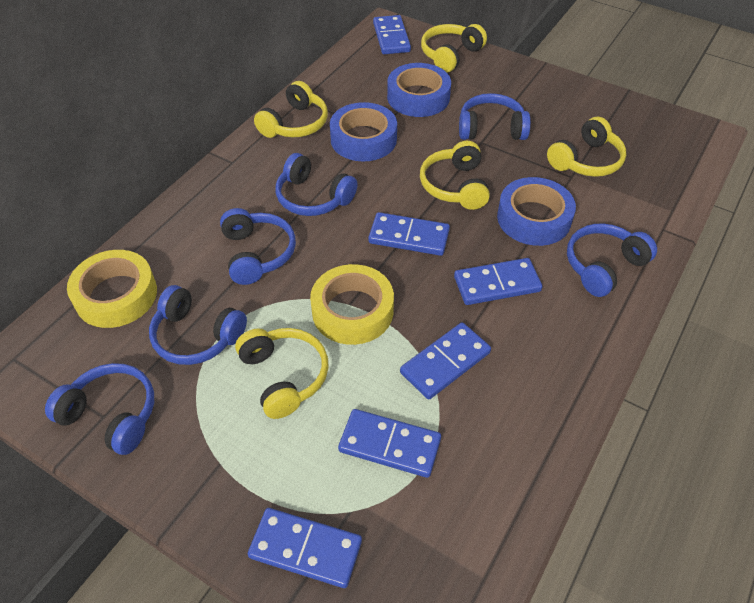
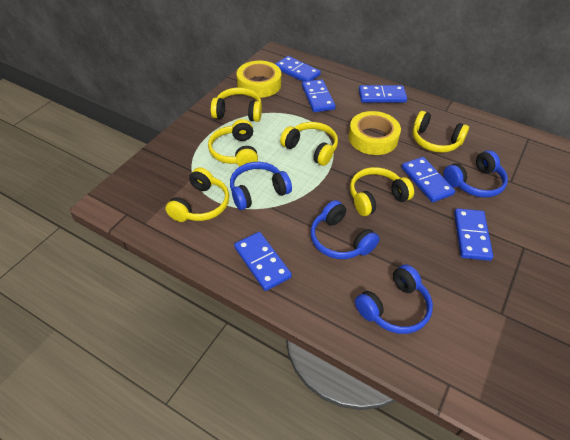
blue headphones: [45,363,154,455] [149,285,247,365] [220,208,296,285] [276,153,357,216] [459,93,531,140] [567,223,657,297] = 6 -> [230,162,292,210] [310,200,380,259] [355,264,433,334] [443,150,508,197] = 4
blue tape: [330,102,397,161] [387,63,451,117] [497,177,576,246] = 3 -> none = 0
yellow headphones: [235,328,329,419] [254,81,328,138] [420,141,490,210] [421,24,487,73] [547,117,626,177] = 5 -> [165,167,229,222] [208,119,258,166] [211,87,262,122] [280,122,338,166] [350,167,414,216] [413,111,469,153] = 6

